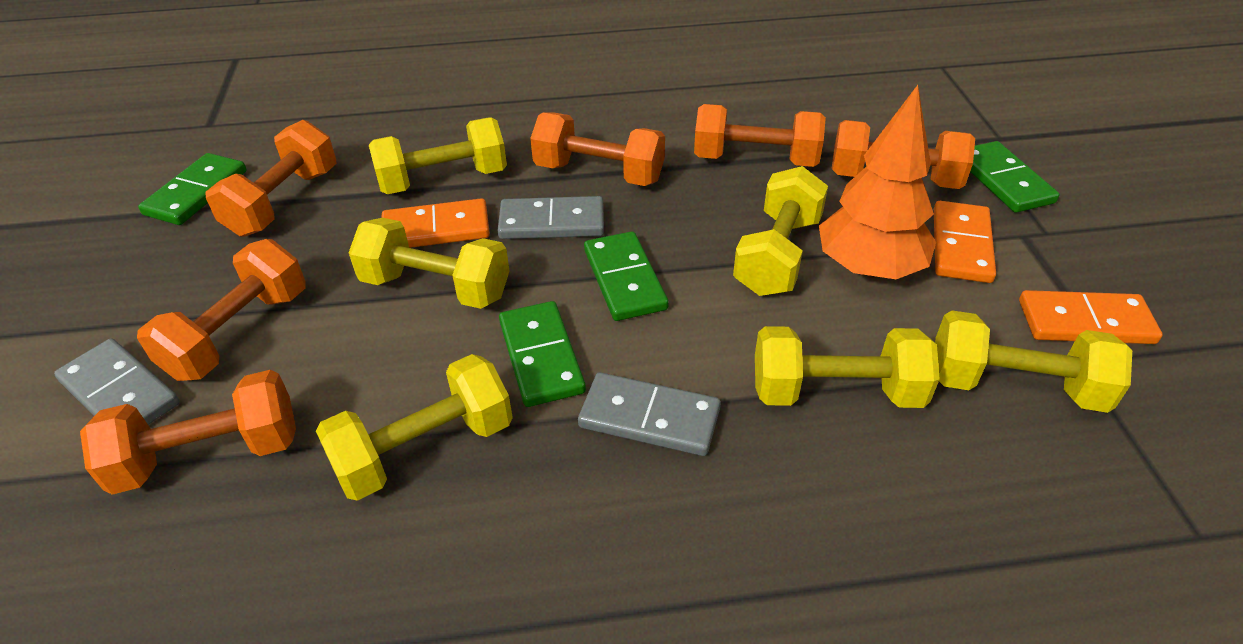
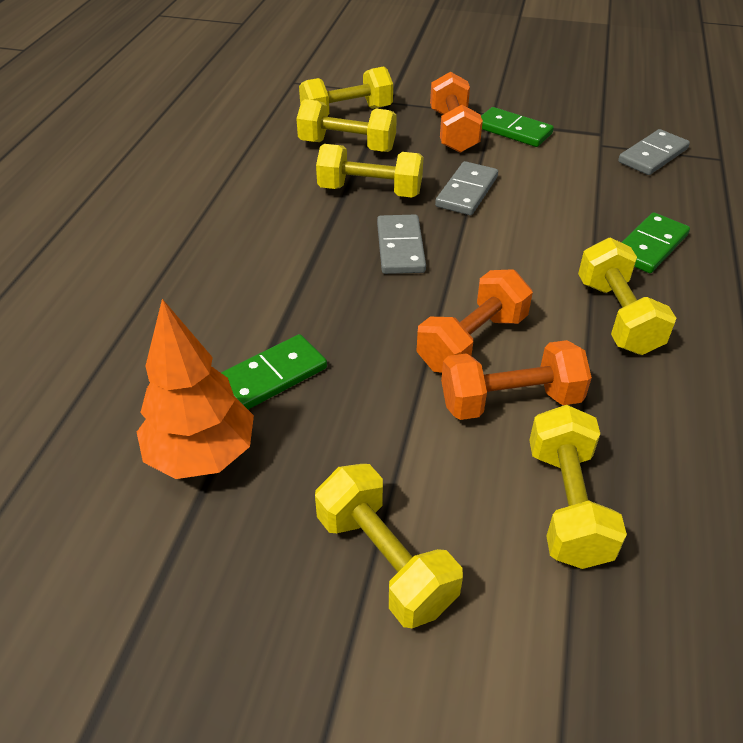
green domino: [138,153,247,225] [499,301,586,407] [584,231,669,321] [970,141,1060,213] = 4 -> [221,334,327,409] [481,107,554,147] [621,212,690,273] = 3
orange domino: [382,198,490,248] [934,201,996,283] [1019,290,1163,344] = 3 -> none = 0
orange dumbbell: [80,370,296,495] [137,239,306,381] [206,120,337,237] [530,112,665,186] [694,104,826,167] [832,120,975,189] = 6 -> [416,269,533,373] [430,72,483,153] [441,340,592,420] = 3

